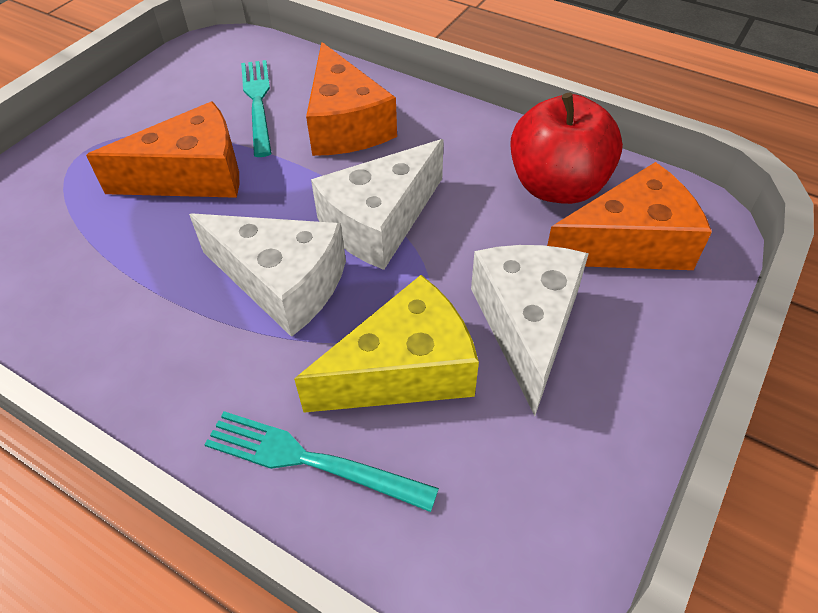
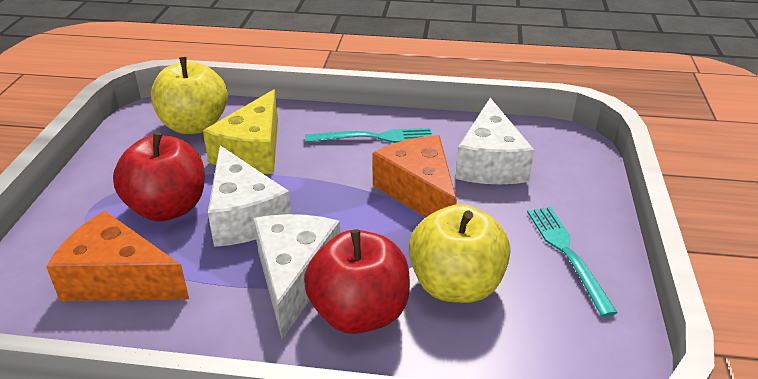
orange cheese: [86,101,239,198] [306,42,397,156] [547,162,712,270] = 3 -> [46,211,189,301] [372,135,457,217] = 2
red apple: [510,93,623,204] = 1 -> [113,132,205,221] [304,229,410,334] = 2
yellow apple: none = 0 -> [151,57,228,134] [409,204,511,303] = 2

